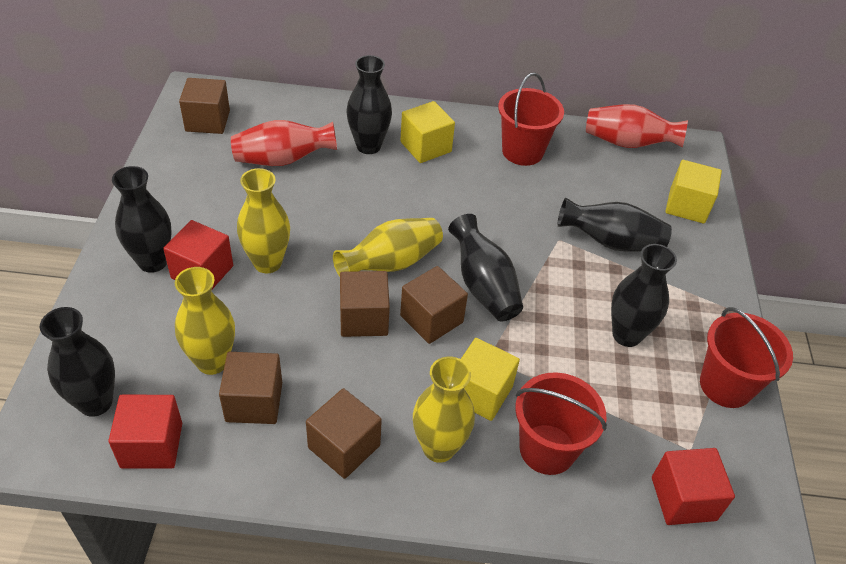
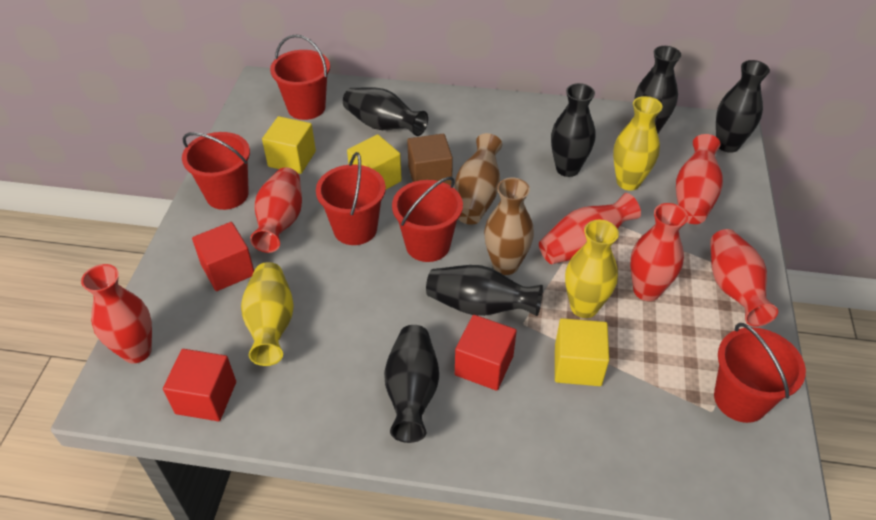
brown cube: [179,78,230,134] [219,352,282,424] [306,388,382,479] [340,271,390,337] [400,266,468,344] = 5 -> [407,134,453,186] = 1
brown vase: none = 0 -> [455,133,502,225] [484,178,534,275] = 2
red bucket: [498,73,564,166] [515,372,607,475] [700,307,793,408] = 3 -> [182,132,250,210] [270,34,330,120] [316,152,386,245] [392,177,463,262] [714,323,806,423] = 5
red vase: [231,120,337,166] [586,104,688,148] = 2 -> [81,264,152,363] [250,167,302,253] [539,193,641,264] [630,203,688,301] [676,134,723,224] [710,229,778,327] = 6
yellow vase: [175,267,235,375] [237,168,290,273] [333,218,443,276] [413,356,475,463] = 4 -> [241,262,294,366] [565,220,619,318] [613,96,663,190] = 3

